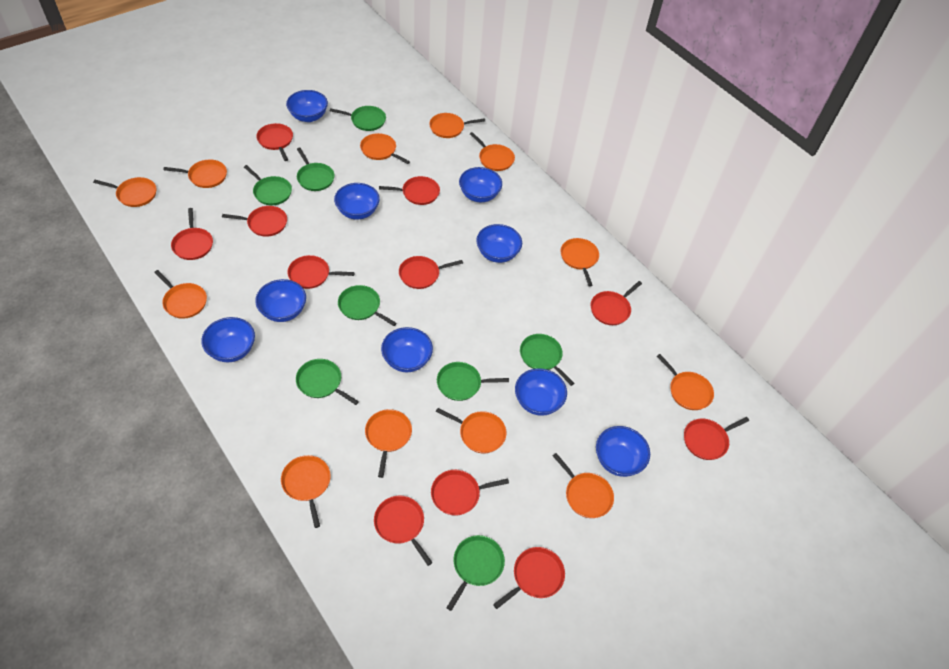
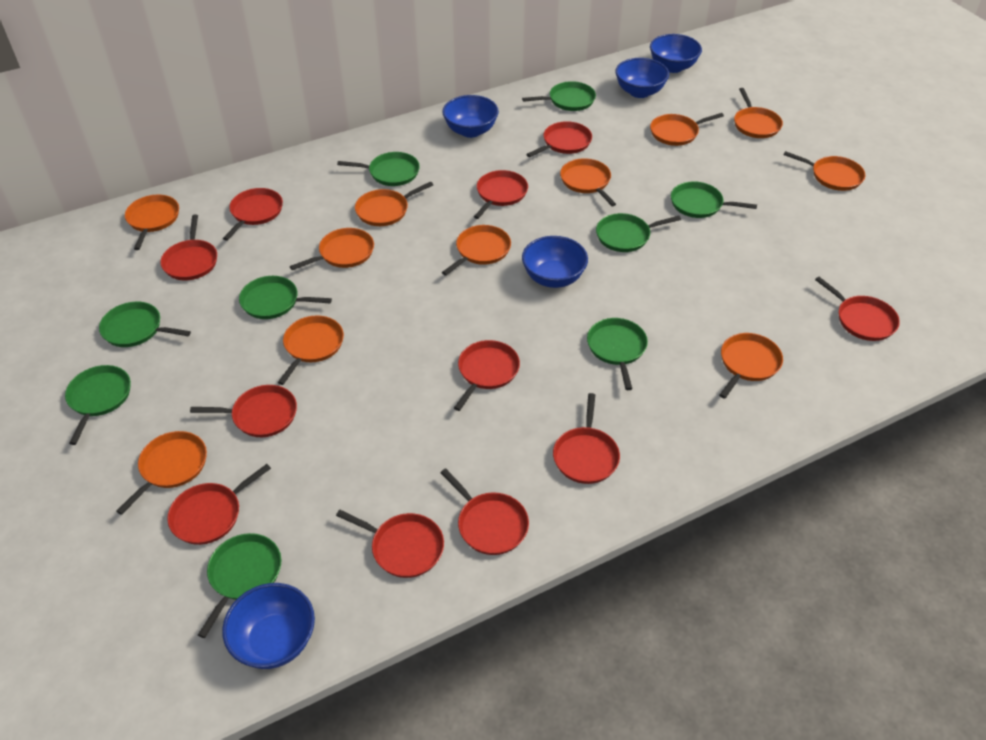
blue bowl: [201,317,255,362] [255,279,306,322] [286,90,328,122] [334,183,380,219] [381,327,433,372] [459,167,502,202] [476,224,522,263] [515,368,567,416] [596,426,650,477] = 9 -> [222,583,315,669] [442,95,499,138] [522,236,588,288] [615,58,669,98] [650,34,702,73] = 5
green pan: [244,165,292,205] [296,359,359,405] [297,148,335,191] [330,106,386,131] [338,285,397,326] [437,362,509,401] [446,535,505,611] [520,334,574,386] = 8 -> [65,365,131,445] [99,302,191,347] [198,533,281,638] [239,276,332,319] [337,152,420,186] [522,81,596,111] [587,318,648,390] [596,213,681,252] [671,181,757,218] = 9
orange pan: [93,177,156,207] [154,270,207,319] [163,160,227,188] [281,455,331,528] [360,133,410,164] [365,409,412,478] [429,113,485,138] [436,408,506,453] [470,132,515,171] [553,453,614,518] [561,238,599,287] [657,354,714,410] = 12 -> [116,431,207,515] [125,194,179,250] [277,316,344,385] [290,228,374,270] [355,182,433,226] [442,225,511,276] [560,158,616,206] [650,113,724,146] [719,333,783,399] [734,88,783,138] [783,151,865,191] = 11

